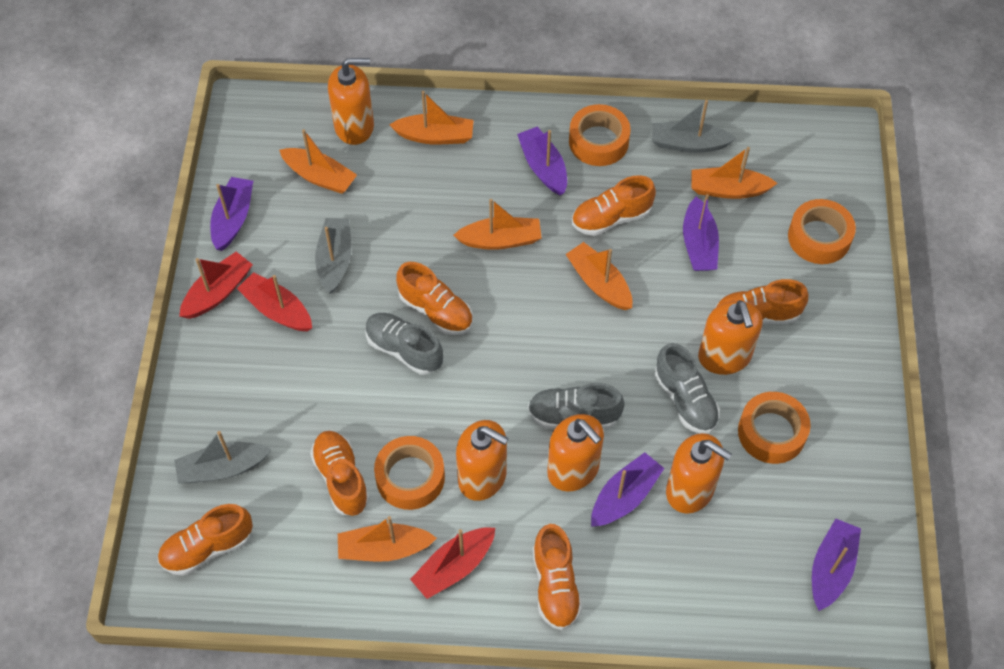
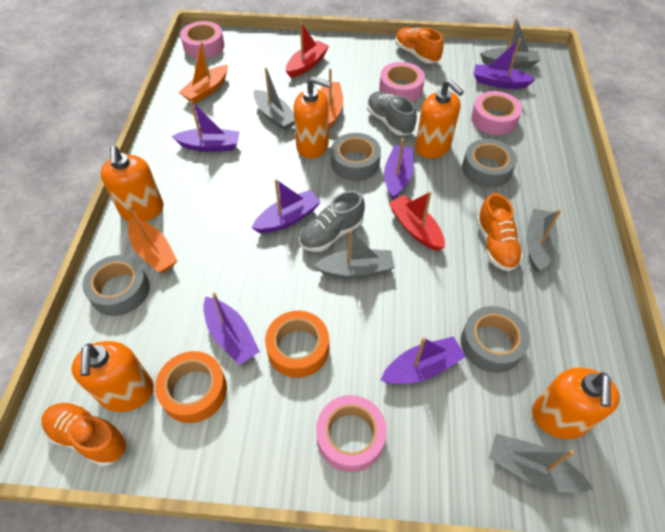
grey boat: [174,431,272,483] [315,218,351,294] [652,100,736,153] = 3 -> [254,67,295,130] [314,230,395,278] [480,18,540,68] [489,434,593,493] [526,209,561,272] = 5
grey shoe: [365,313,443,375] [528,383,625,429] [655,343,720,434] = 3 -> [299,190,365,252] [367,91,417,136] = 2
grey tape: none = 0 -> [82,255,150,316] [331,133,381,181] [461,306,530,373] [462,139,517,188] = 4
orange boat: [279,129,357,194] [338,516,437,562] [389,91,474,145] [453,199,542,250] [565,242,632,310] [691,147,778,199] = 6 -> [128,205,177,273] [179,42,228,104] [321,68,343,128] = 3
orange shoe: [158,504,253,576] [310,431,370,516] [396,262,473,335] [533,524,583,630] [572,175,656,236] [716,279,808,324] = 6 -> [41,402,127,467] [395,27,444,64] [476,193,523,271] = 3
orange tape: [374,436,445,510] [569,104,631,166] [738,392,811,464] [788,199,856,264] = 4 -> [155,351,227,423] [265,311,329,378] = 2
pink tape: none = 0 -> [180,21,224,58] [316,395,387,472] [379,62,425,102] [471,91,522,135] = 4
purple boat: [210,177,253,251] [517,126,567,195] [591,452,665,526] [683,194,719,271] [812,519,861,611] = 5 -> [172,101,240,152] [203,292,260,365] [252,179,321,233] [381,337,466,384] [384,138,413,200] [474,38,536,89] = 6
red boat: [179,252,253,319] [237,272,312,331] [410,527,495,599] = 3 -> [286,22,329,78] [389,191,445,251] = 2

